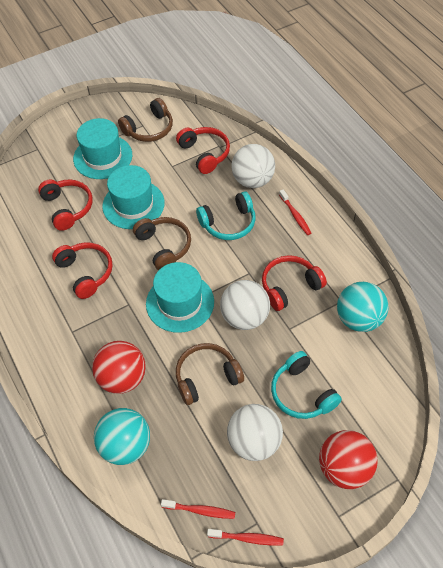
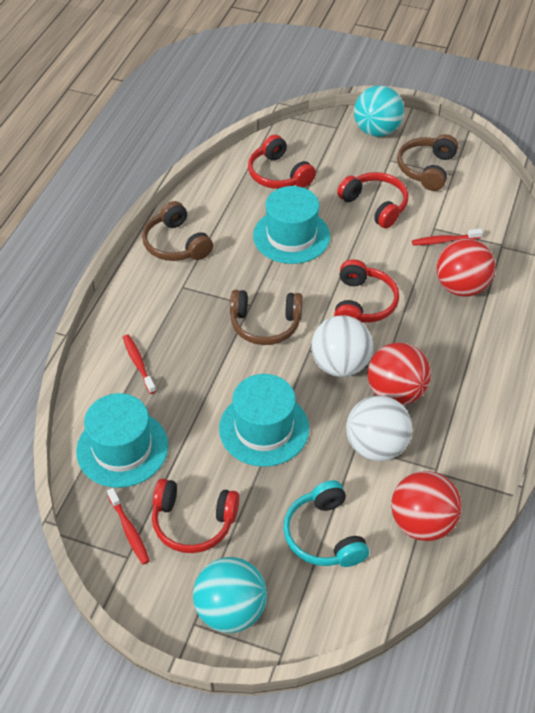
red ball: [92,341,146,394] [319,430,377,489] = 2 -> [367,343,431,405] [391,471,462,541] [437,239,495,297] = 3
turquoise headphones: [196,191,256,240] [271,351,342,419] = 2 -> [283,480,369,567] = 1
white ball: [220,280,270,330] [227,404,283,461] [231,144,275,188] = 3 -> [311,315,373,377] [346,395,412,461] = 2

